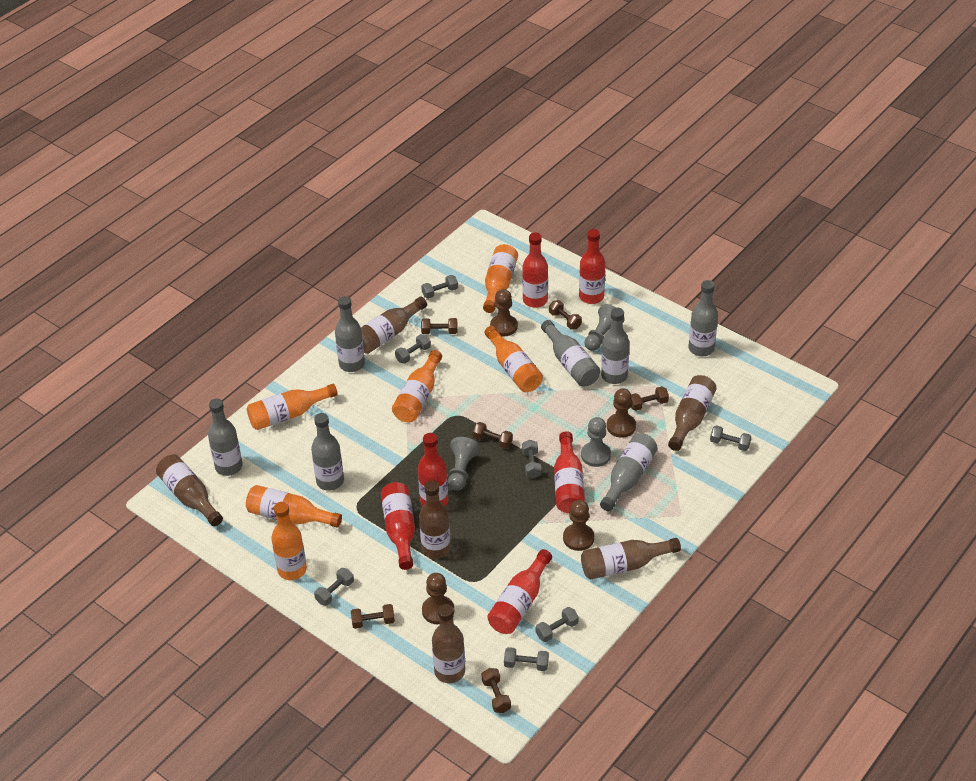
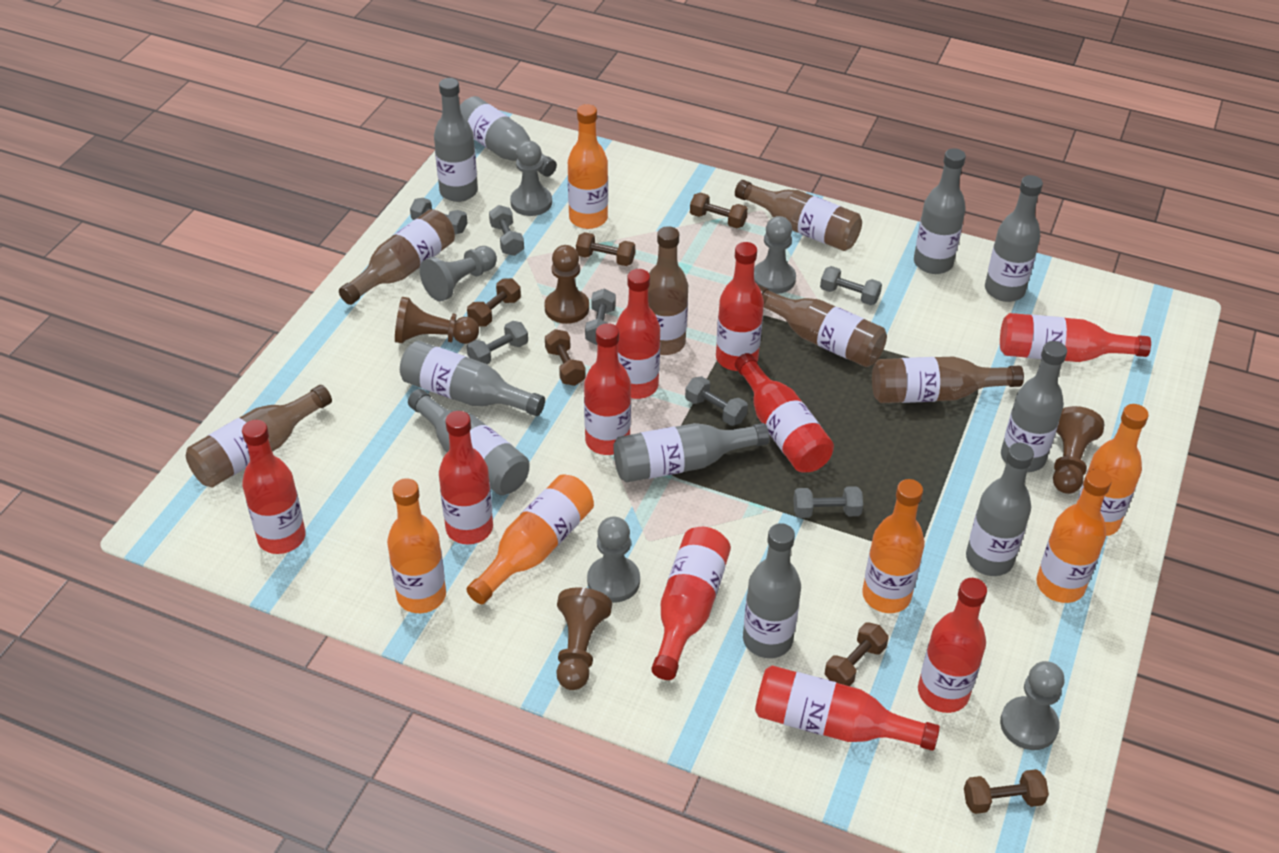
grey bottle: [208,398,243,476] [311,413,344,491] [335,296,365,372] [541,320,600,387] [600,433,658,511] [601,308,630,384] [688,280,718,356] = 7 -> [400,341,545,416] [408,389,530,495] [434,78,478,202] [460,96,557,177] [613,423,769,483] [743,523,801,658] [914,148,966,274] [966,443,1034,576] [985,175,1043,302] [1001,341,1067,472] = 10
grey pawn: [448,437,480,491] [581,417,611,467] [584,304,624,351] = 3 -> [420,246,497,301] [510,141,552,216] [587,516,640,603] [754,216,796,294] [1000,661,1064,750] = 5
red bottle: [381,482,415,570] [418,433,448,506] [487,549,552,634] [522,232,548,308] [554,431,585,513] [579,229,606,304] = 6 -> [242,420,306,554] [439,411,493,544] [584,323,631,455] [616,269,660,399] [651,527,731,680] [716,242,764,371] [735,353,834,472] [755,665,940,751] [918,578,987,713] [1000,313,1151,362] = 10

